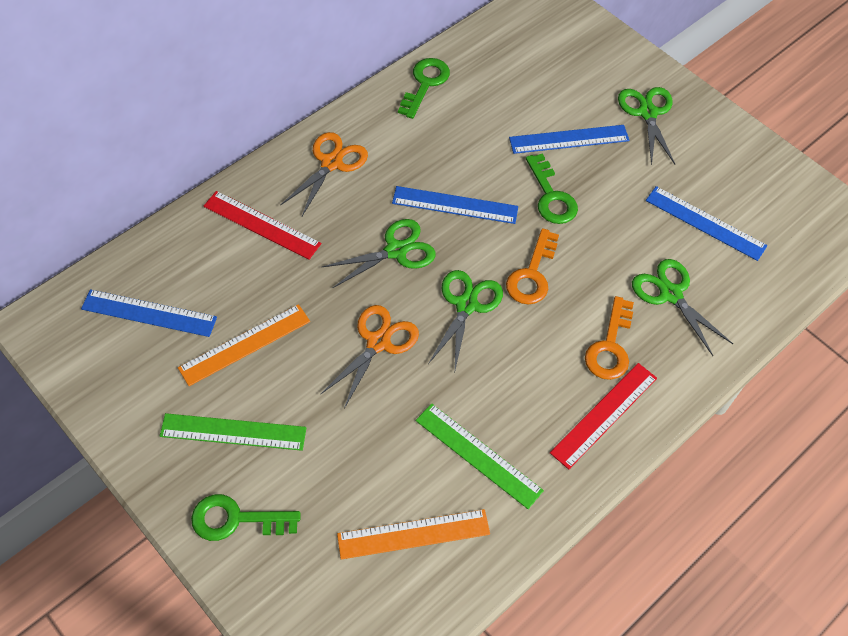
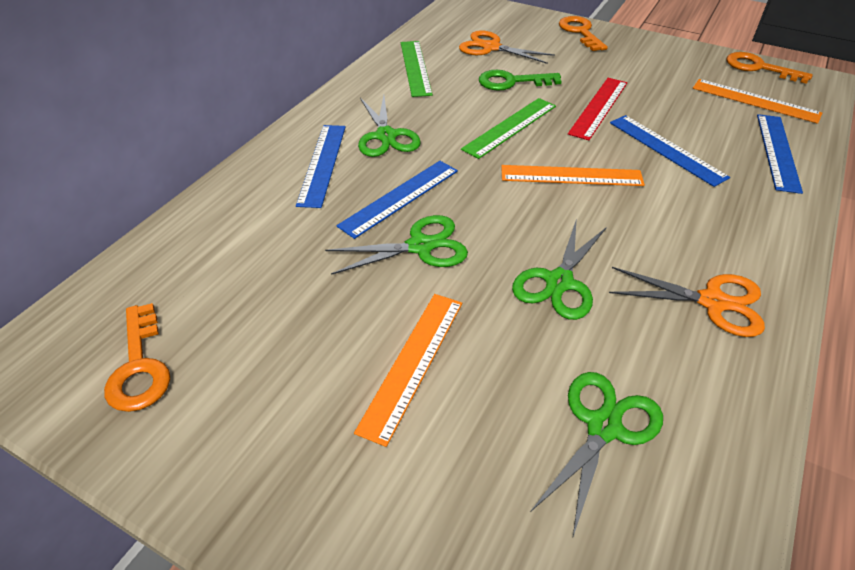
green key: [191,494,301,541] [398,58,450,119] [526,153,578,224] = 3 -> [479,70,562,91] = 1
orange key: [506,228,559,305] [585,296,634,380] = 2 -> [104,303,170,412] [559,16,608,51] [726,52,813,84] = 3
orange ruler: [178,304,310,386] [337,509,490,559] = 2 -> [354,294,462,447] [501,165,645,186] [693,79,822,124] = 3
red ruler: [203,191,321,259] [550,363,657,469] = 2 -> [568,78,627,140] = 1

